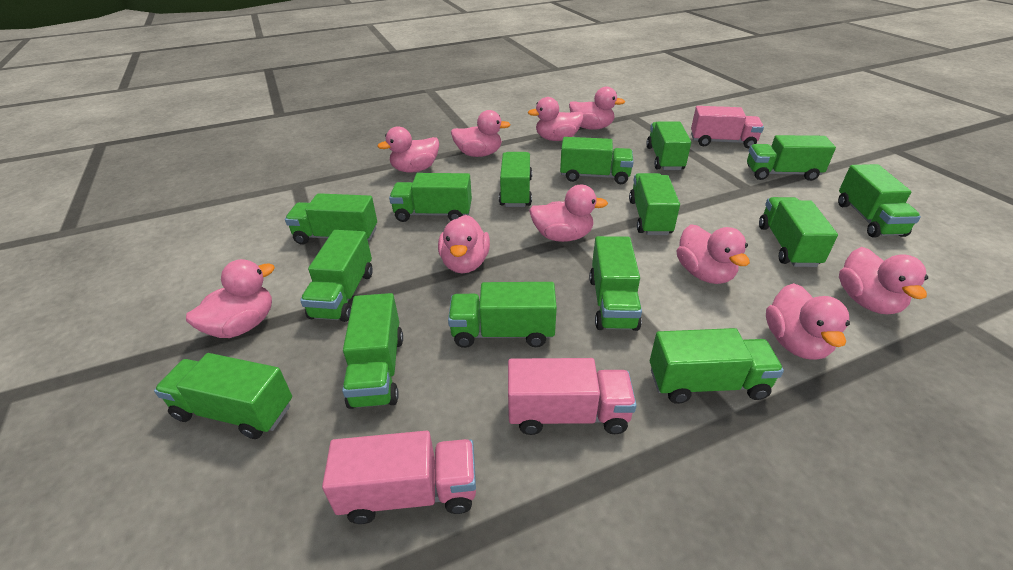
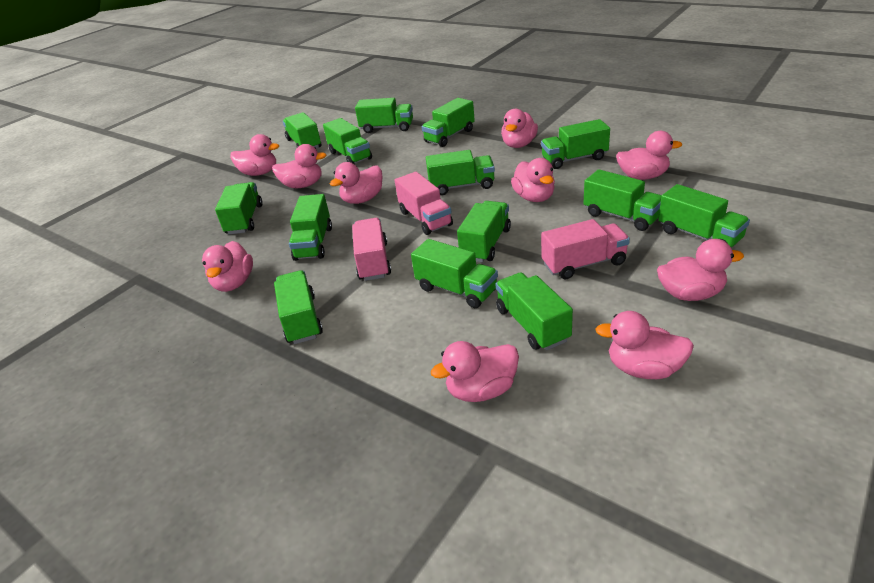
green truck: [154,353,292,439] [285,193,377,245] [300,230,373,322] [342,293,403,409] [389,173,472,222] [448,282,557,348] [499,152,532,207] [560,137,634,184] [589,236,642,331] [629,173,680,235] [646,122,691,170] [650,328,784,404] [747,135,836,181] [759,197,838,267] [838,164,921,238] = 15 -> [215,182,263,234] [274,270,323,344] [283,112,321,148] [289,194,332,261] [323,118,372,164] [355,98,413,133] [411,239,498,308] [422,98,475,147] [426,150,495,195] [457,201,511,262] [495,272,573,350] [541,119,610,169] [583,169,662,231] [658,184,750,247] = 14

